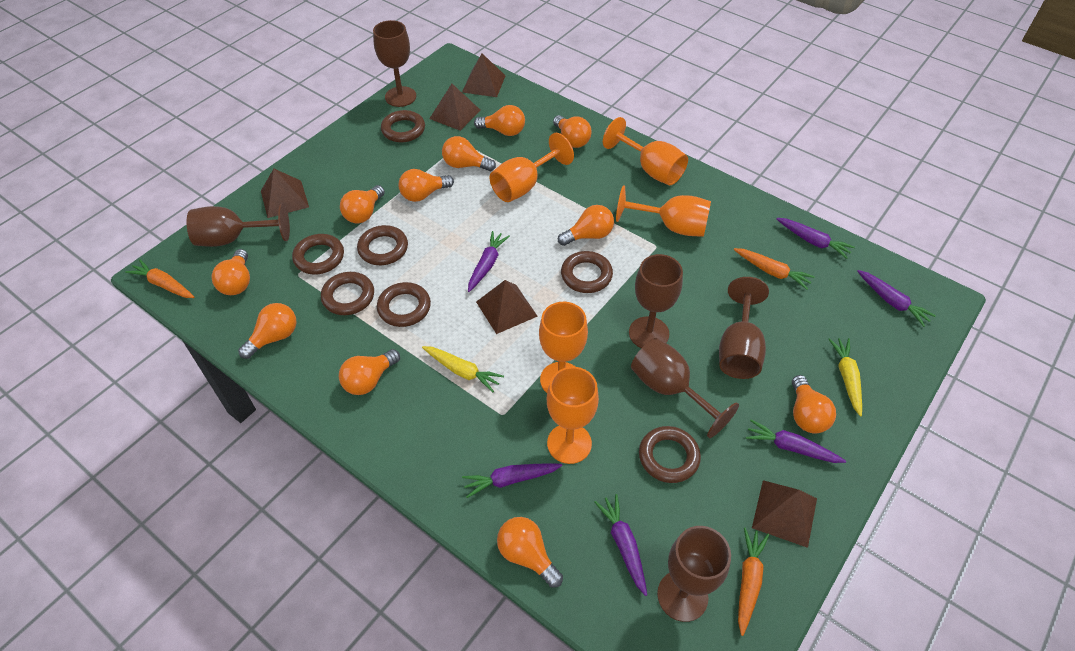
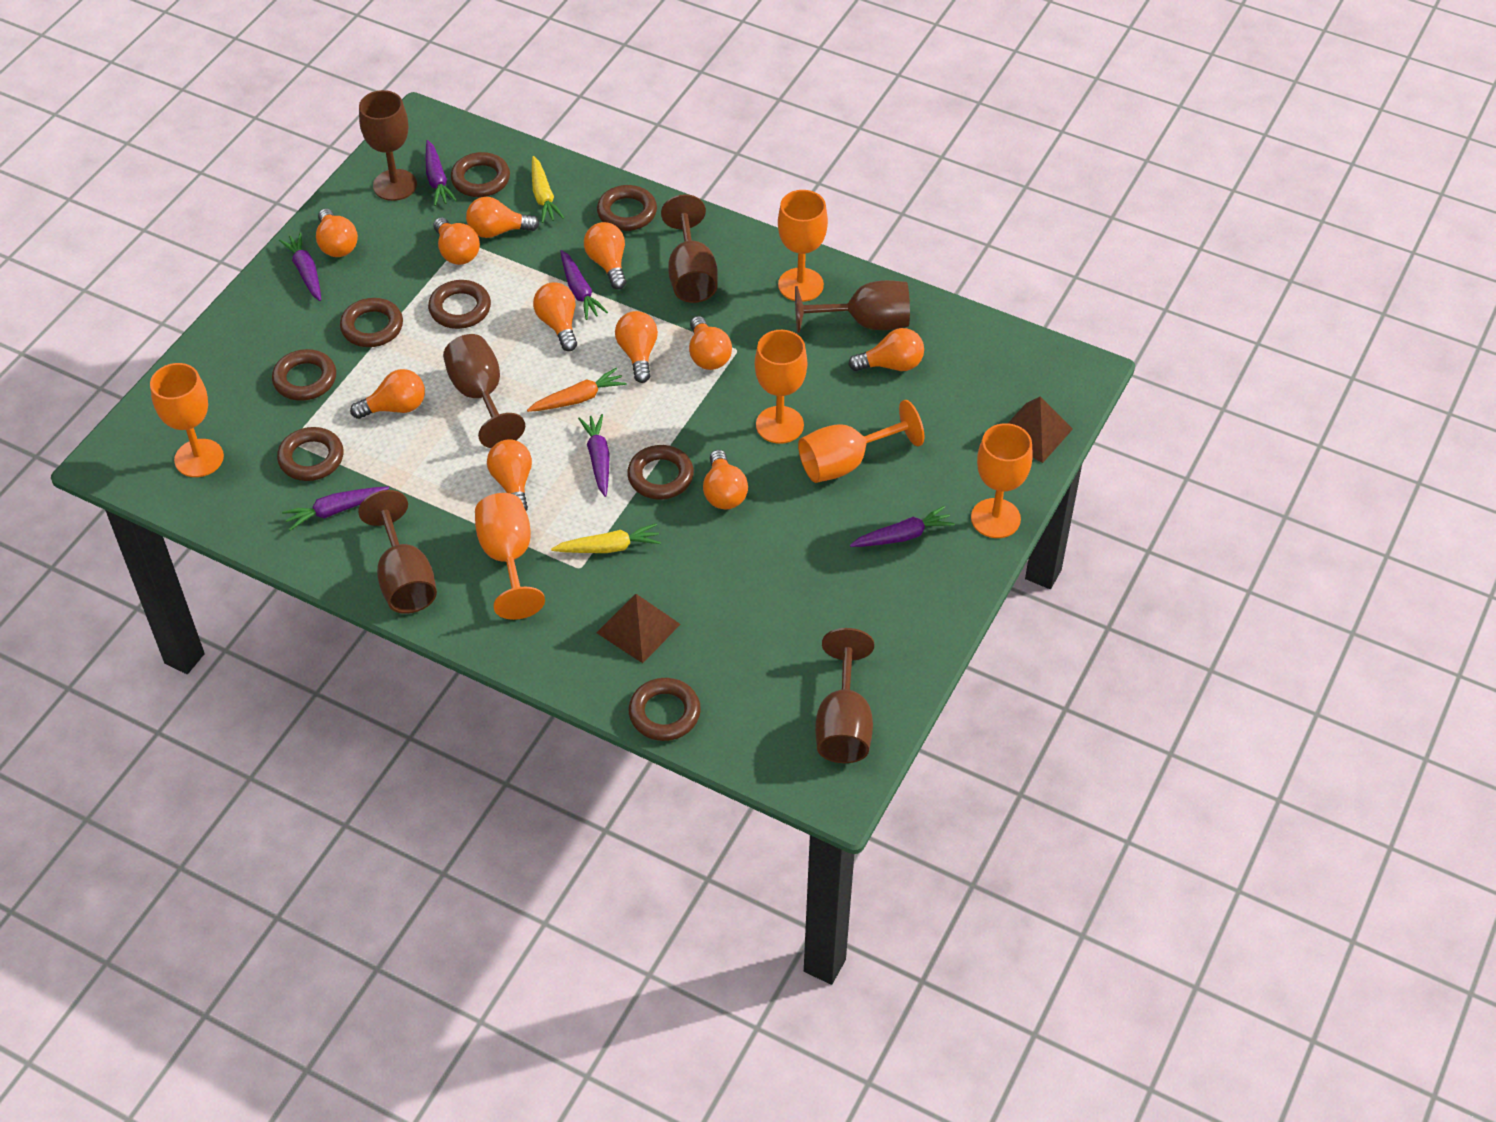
brown pyramid: [261,169,309,218] [429,84,480,131] [462,53,505,97] [476,280,538,334] [752,480,817,548] = 5 -> [597,594,681,663] [1008,396,1073,463] = 2
brown ring: [292,234,344,274] [321,272,374,315] [357,225,408,265] [377,282,431,327] [381,110,425,142] [561,251,613,293] [639,426,701,483] = 7 -> [272,349,336,401] [277,427,344,481] [340,298,403,347] [428,280,491,329] [451,152,510,197] [597,185,657,231] [627,445,694,499] [628,678,701,741] = 8
orange carrot: [125,259,194,298] [734,248,815,290] [738,528,769,636] = 3 -> [527,368,627,412] = 1
orange goblet: [490,133,574,202] [539,302,588,393] [547,367,599,464] [603,117,688,185] [616,185,711,237] = 5 -> [150,363,224,477] [475,493,545,620] [755,330,807,444] [778,190,828,302] [798,400,924,483] [971,423,1033,538] = 6

